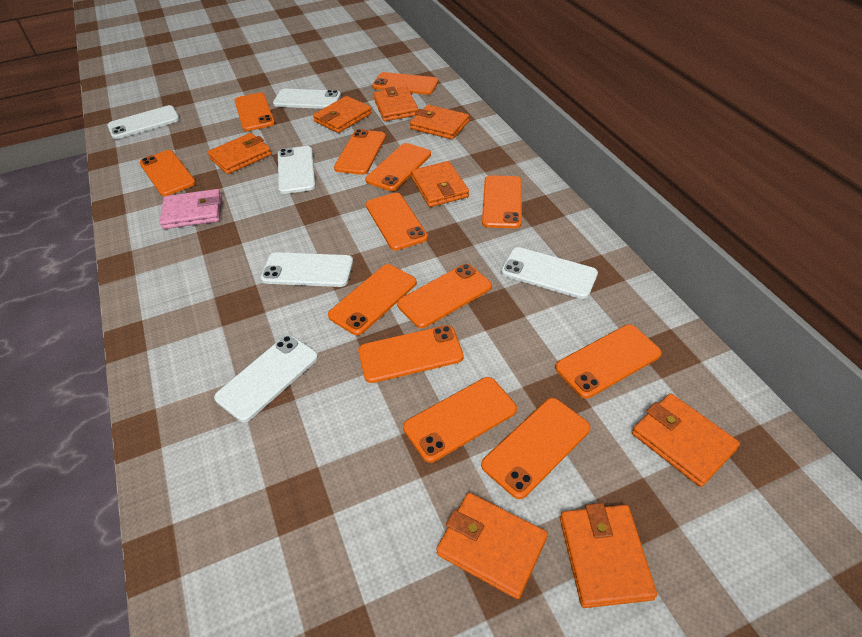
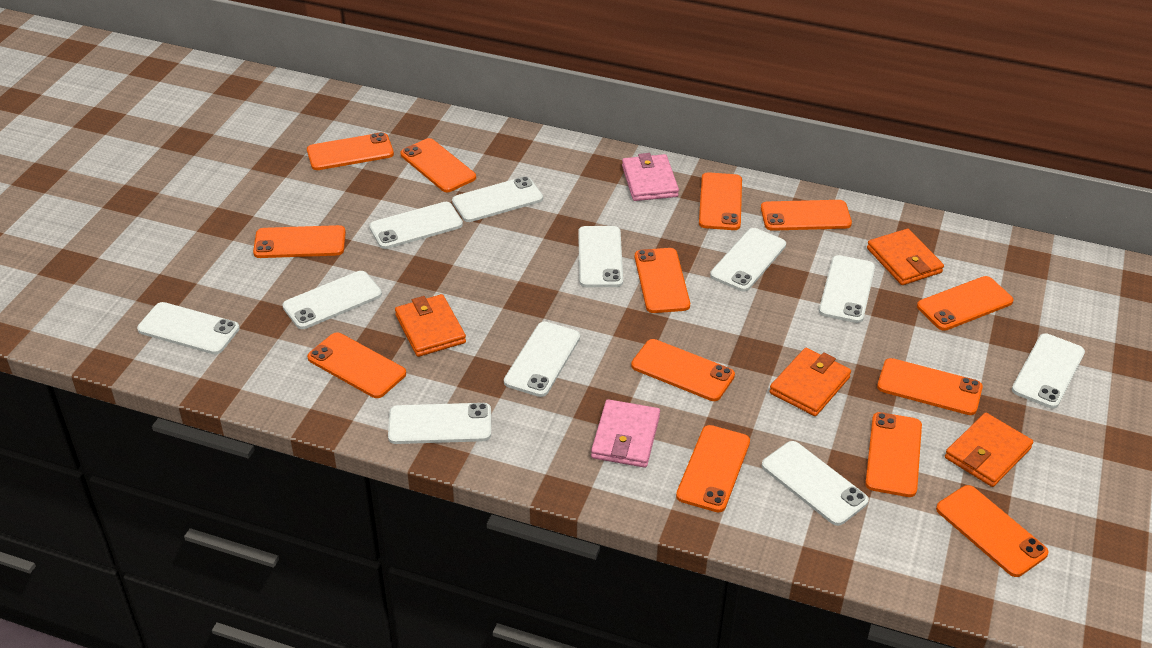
orange wallet: [207,133,272,174] [313,96,372,133] [373,86,419,121] [410,105,469,140] [411,161,469,207] [436,493,548,599] [560,503,657,608] [632,393,740,487] = 8 -> [395,294,466,357] [769,348,851,416] [867,229,944,285] [945,413,1033,487] = 4
pink wallet: [159,189,222,229] = 1 -> [591,399,660,468] [622,153,679,201] = 2
white phone: [107,105,180,139] [214,335,318,422] [260,252,353,287] [273,89,341,109] [278,146,316,194] [501,247,598,299] = 6 -> [137,302,240,354] [282,271,382,329] [369,202,463,249] [388,403,491,444] [452,176,543,222] [504,322,580,397] [578,226,623,287] [710,228,786,291] [762,441,869,526] [819,255,875,323] [1012,333,1085,408] = 11

